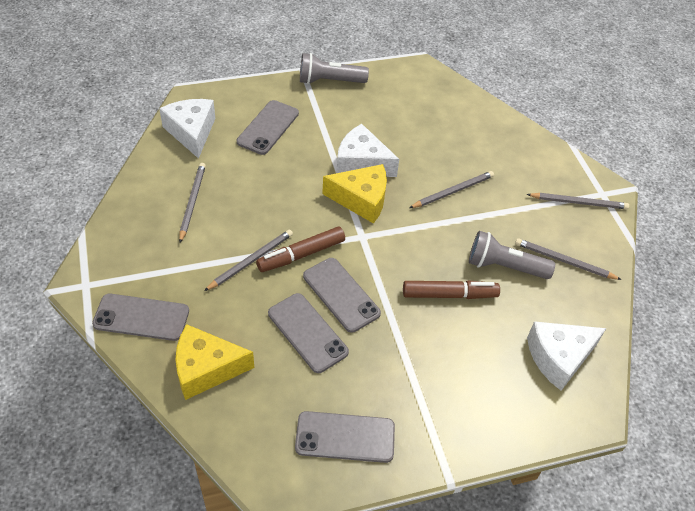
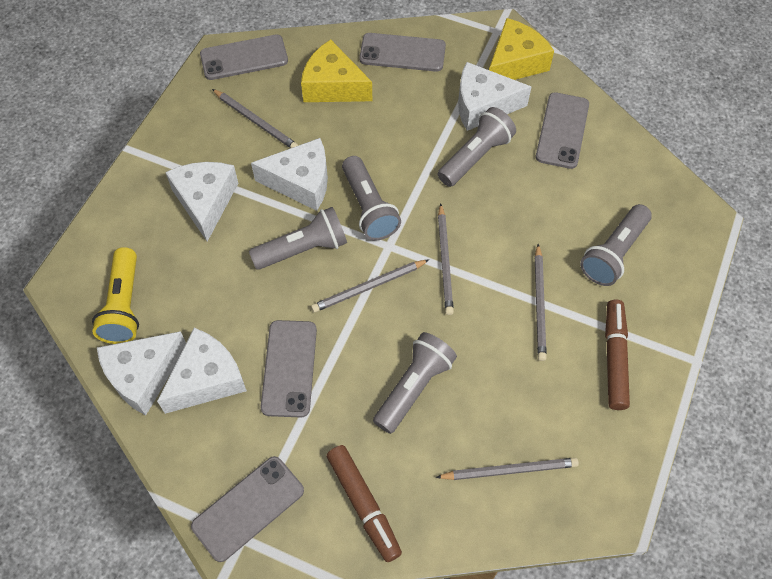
grey flashlight: [300,53,369,84] [469,231,555,279] = 2 -> [249,207,347,270] [342,156,401,241] [373,332,457,434] [438,107,516,187] [580,204,652,286] = 5
white cheese: [159,99,215,159] [336,124,399,177] [527,321,606,391] = 3 -> [97,331,186,415] [157,328,247,414] [165,162,239,242] [251,138,328,211] [458,62,532,131] = 5
yellow flashlight: none = 0 -> [92,247,139,344] = 1

